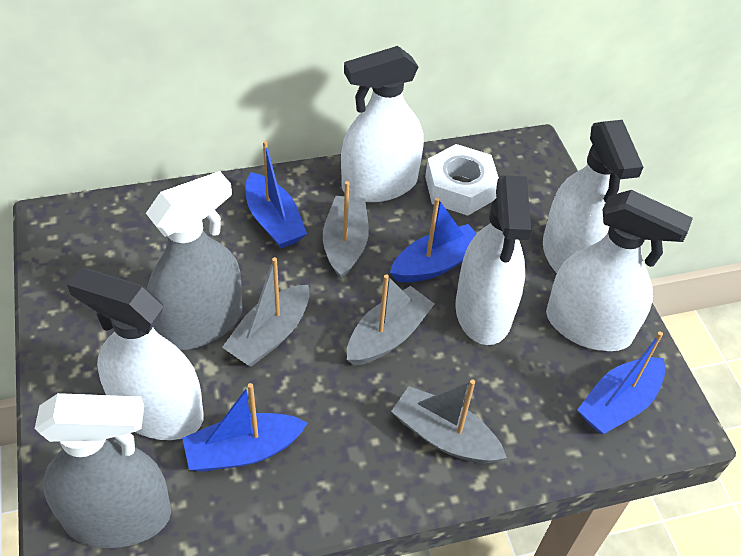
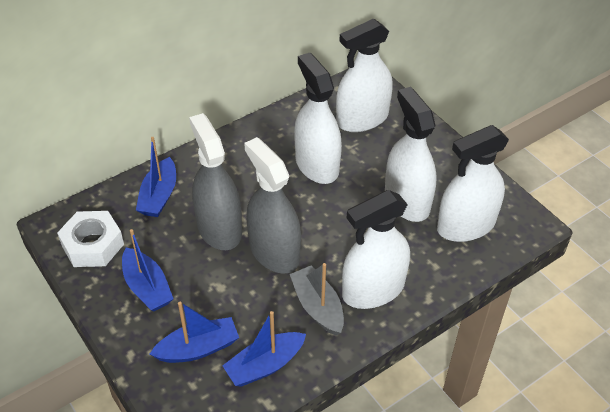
grey boat: [222,257,309,367] [323,181,369,279] [347,274,434,366] [391,379,507,464] = 4 -> [290,263,344,336] = 1

